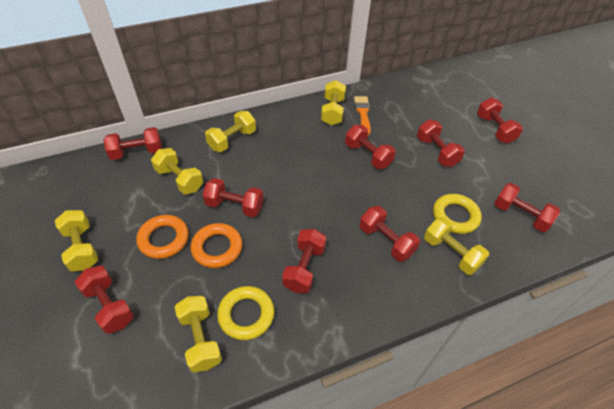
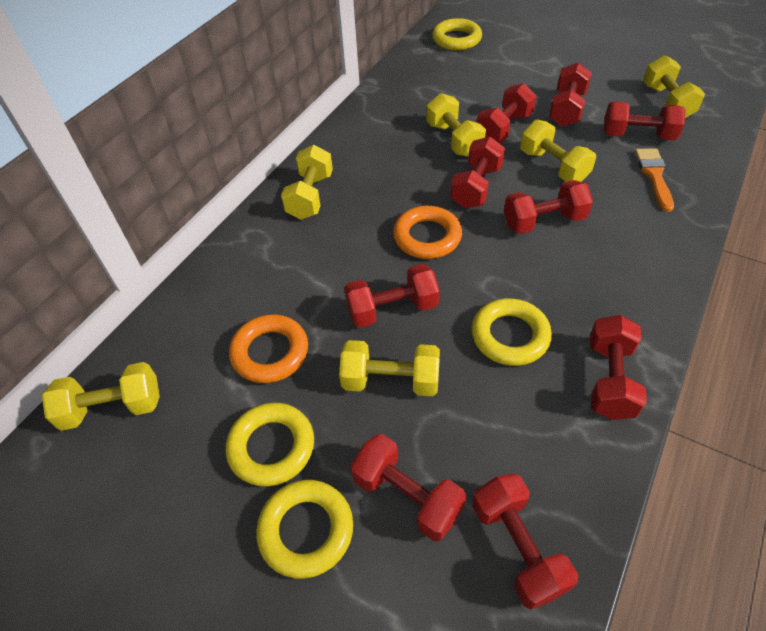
yellow ring: [217,286,274,340] [433,194,482,234] = 2 -> [226,403,314,486] [256,480,353,579] [432,18,482,51] [472,298,552,366] = 4

